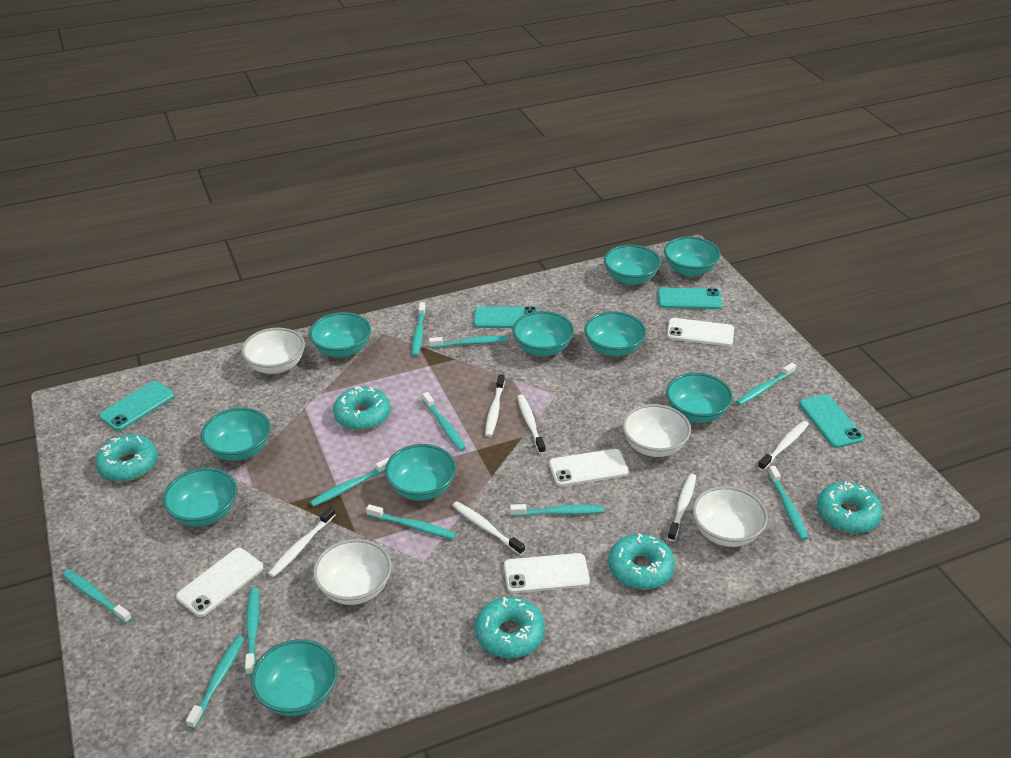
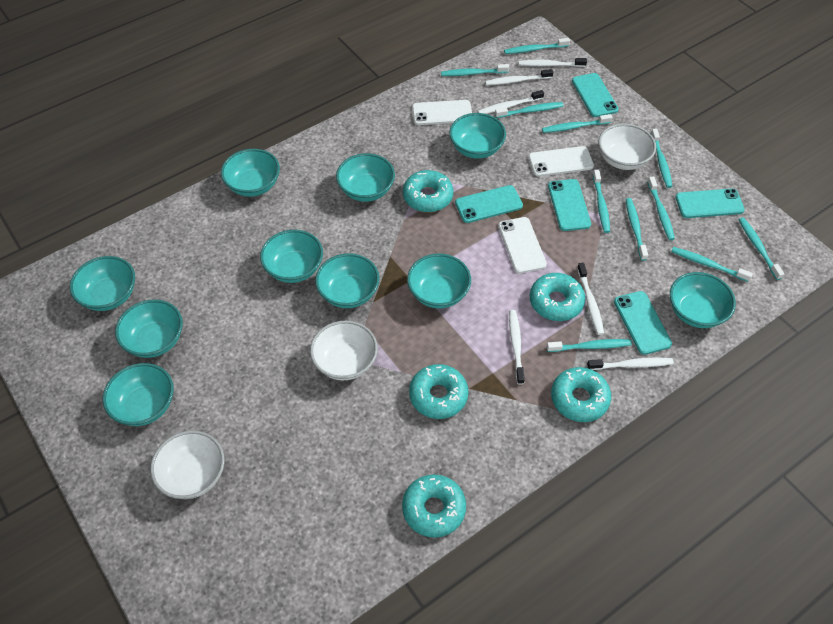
turquoise phone: [99,381,175,431] [474,306,538,328] [658,287,723,309] [799,394,864,448] = 4 -> [455,185,523,223] [548,179,591,231] [572,73,619,117] [614,291,672,355] [675,188,745,218] = 5
white bowl: [241,328,305,374] [313,539,392,605] [622,404,691,457] [692,486,768,547] = 4 -> [150,431,224,499] [310,321,378,380] [598,124,656,170] = 3
white phone: [176,548,263,617] [504,553,590,593] [549,449,629,486] [667,318,734,346] = 4 -> [412,100,472,125] [498,217,547,273] [528,146,594,177] = 3

